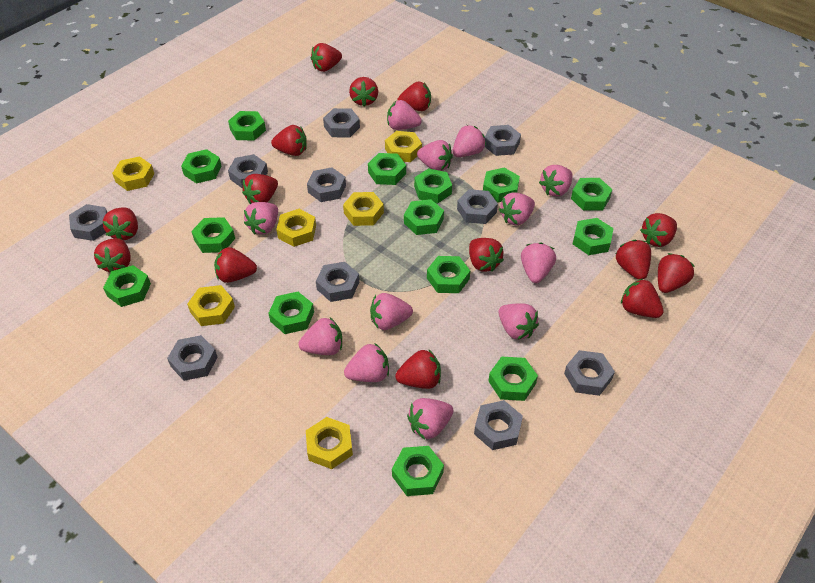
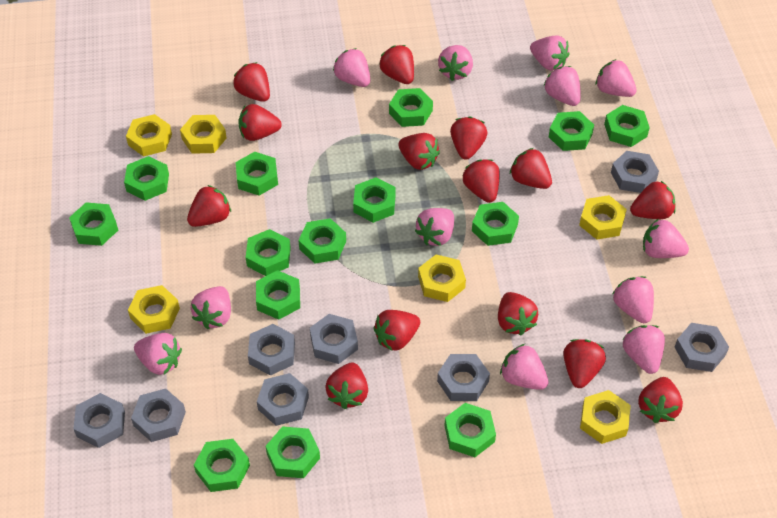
grey nut: [69,204,107,241] [167,335,218,381] [228,154,268,188] [307,168,346,202] [316,262,359,302] [323,108,360,138] [457,189,498,224] [474,400,523,450] [484,125,521,156] [564,350,615,396] = 10 -> [73,393,125,448] [131,389,186,442] [248,324,295,376] [257,373,309,426] [310,314,358,364] [437,354,490,401] [611,151,659,193] [675,323,729,372] = 8

